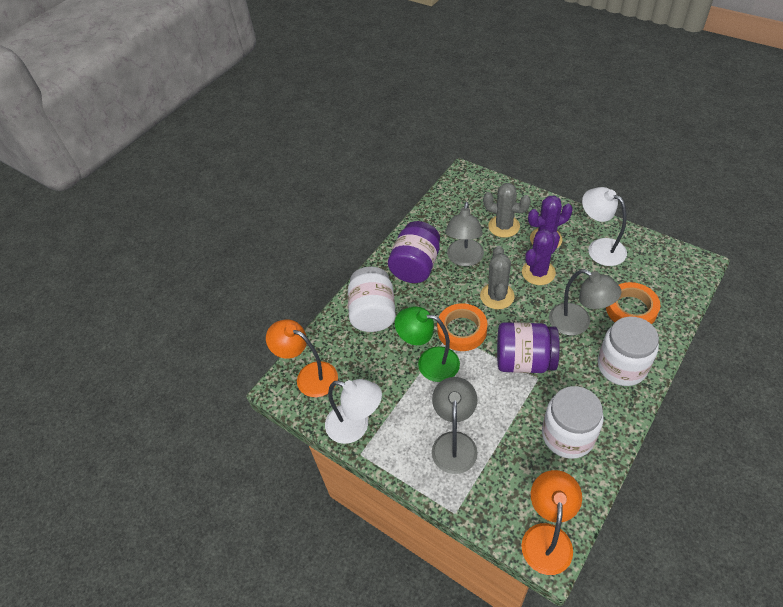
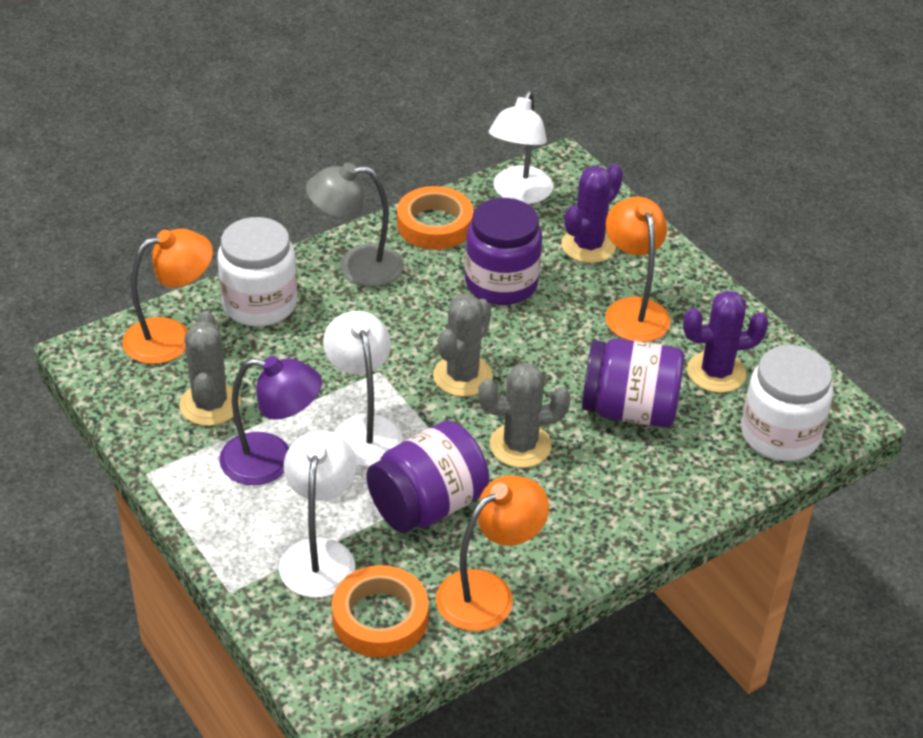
green lamp: [395,306,460,382] = 1 -> none = 0
grey cactus: [480,246,515,310] [483,183,531,238] = 2 -> [179,311,241,426] [433,294,493,397] [478,362,571,468] = 3
grey lamp: [432,377,478,474] [445,202,484,266] [549,269,621,335] = 3 -> [306,163,404,286] = 1
orange lamp: [266,319,338,397] [521,470,582,575] = 2 -> [122,229,213,364] [436,475,549,631] [605,197,671,342] = 3
purple jar: [388,221,440,283] [497,322,560,373] = 2 -> [367,421,489,533] [465,198,542,305] [582,338,684,428] = 3
purple lamp: none = 0 -> [219,356,322,485] = 1
white jar: [348,267,396,332] [542,386,603,459] [598,317,659,386] = 3 -> [217,217,297,326] [741,345,833,461] = 2
white lamp: [325,379,382,444] [582,187,627,266] = 2 -> [279,431,357,598] [323,311,403,466] [489,91,553,204] = 3

